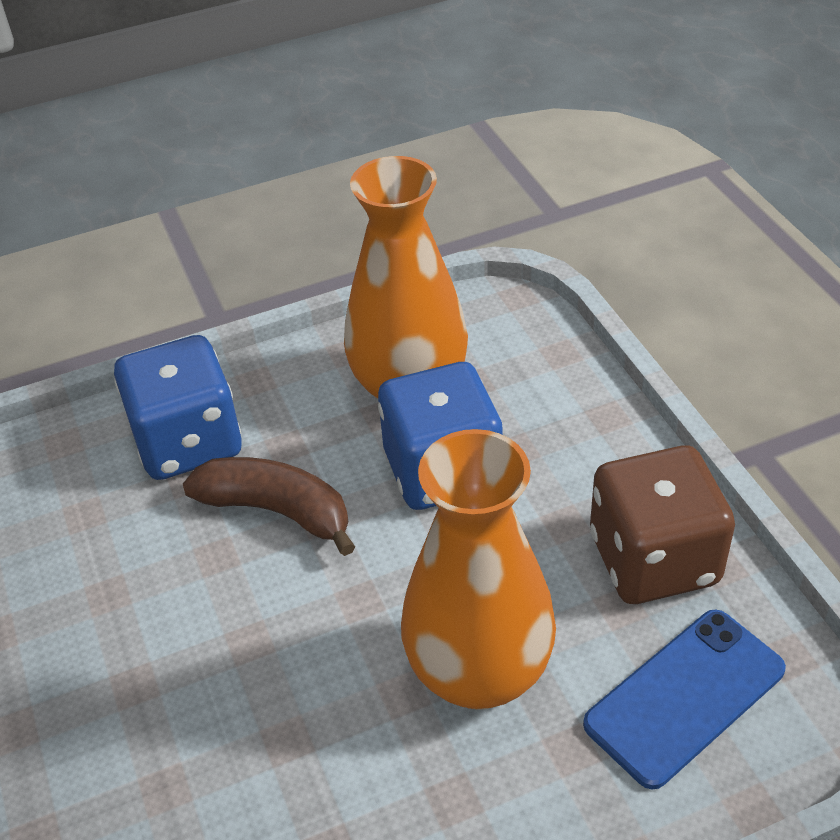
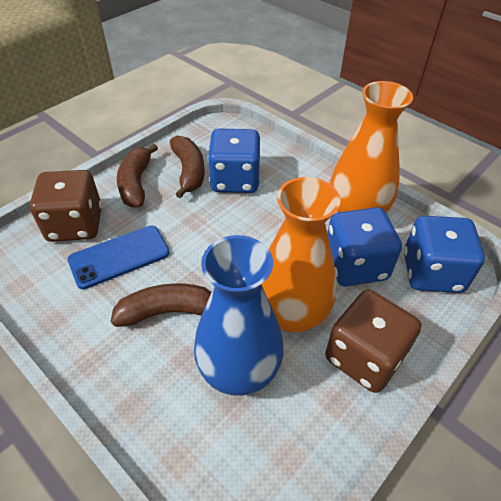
blue dice: [114,335,242,480] [378,362,503,510] = 2 -> [208,128,261,193] [327,207,402,286] [404,216,485,293] = 3
blue vase: none = 0 -> [194,235,284,396] = 1
brown banana: [183,457,355,556] = 1 -> [111,283,211,327] [117,144,158,208] [170,136,205,198] = 3
brown dice: [590,445,735,604] = 1 -> [30,170,102,242] [325,289,421,393] = 2

